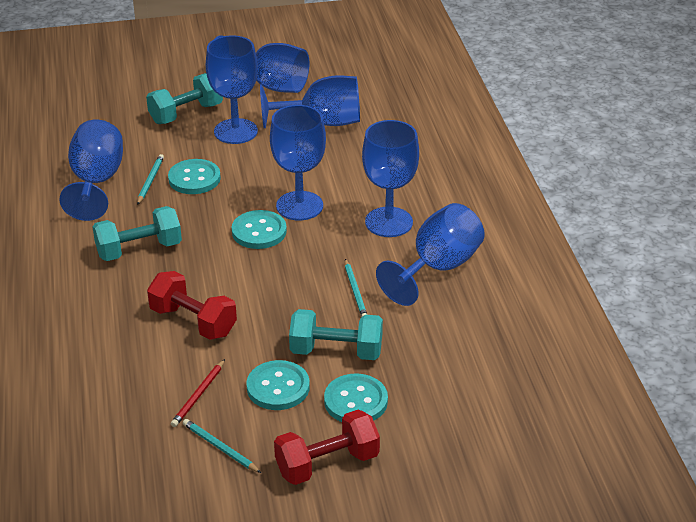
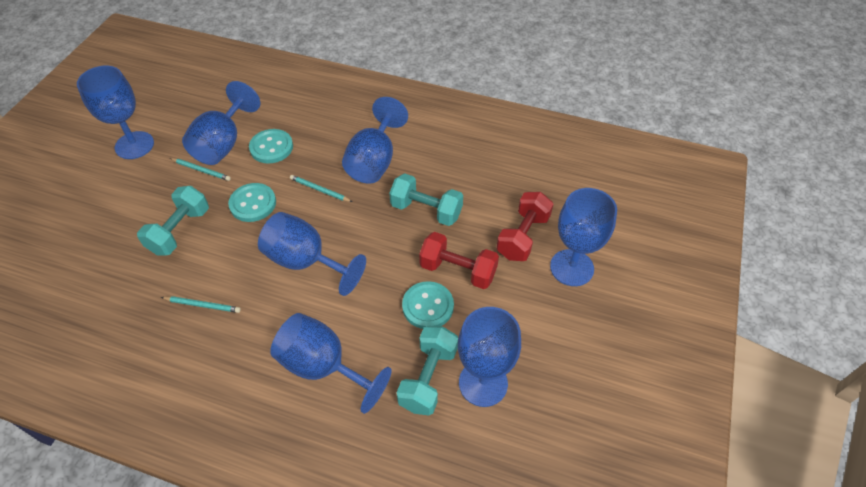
red pencil: [171,359,225,427] = 1 -> none = 0
turquoise button: [168,159,221,194] [232,210,287,249] [246,360,310,410] [324,373,388,422] = 4 -> [228,183,276,222] [249,129,293,163] [402,281,454,329] = 3

